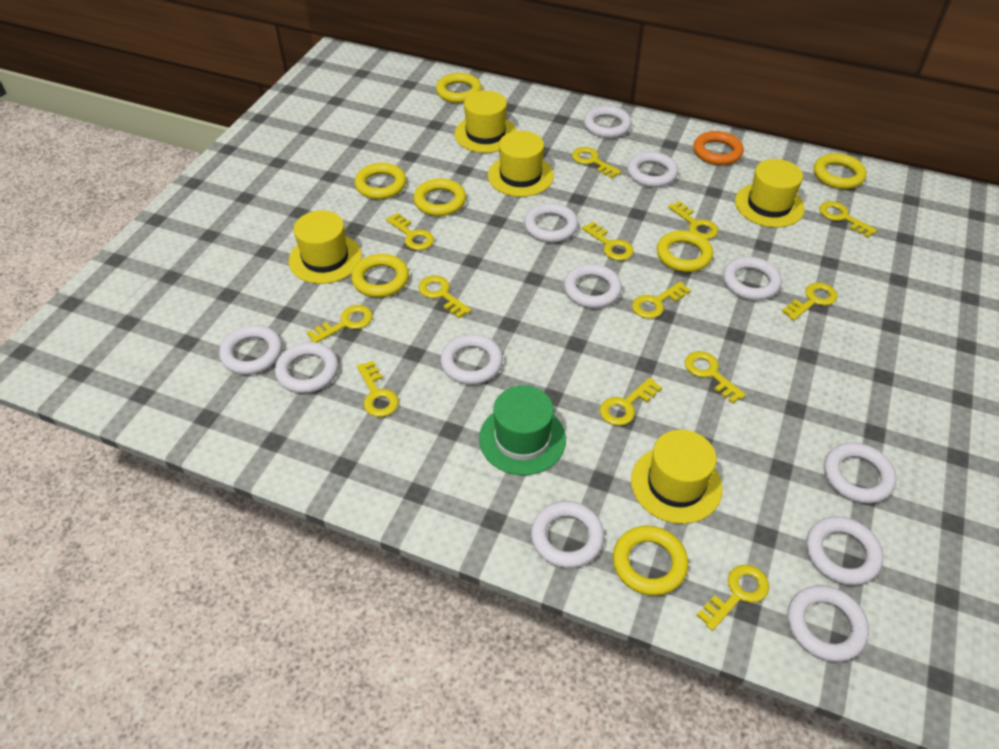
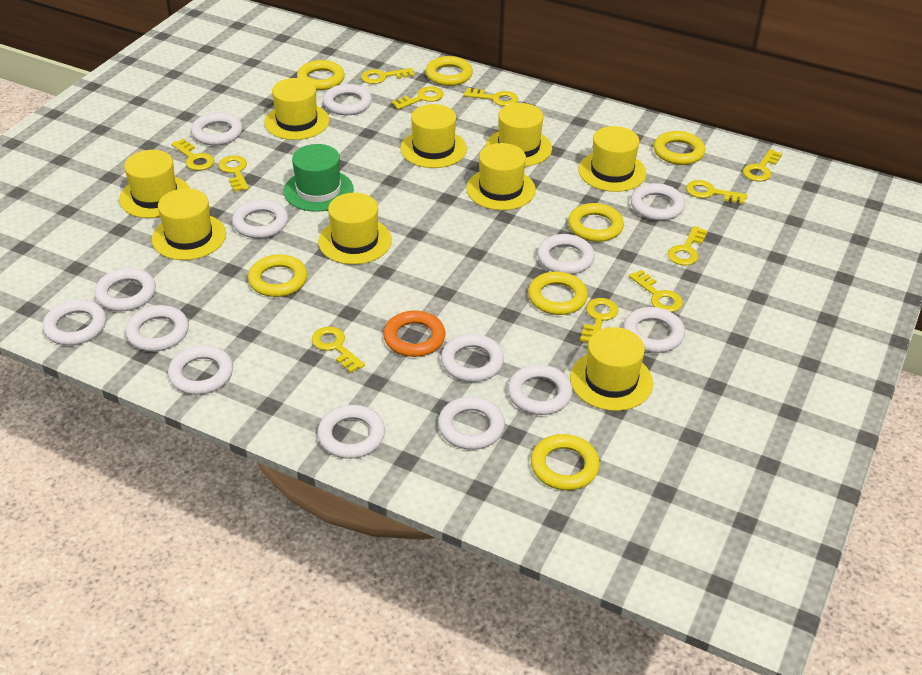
white ring: [219,325,282,375] [275,342,339,393] [440,334,503,385] [524,203,578,243] [531,501,605,568] [564,264,622,308] [584,106,632,138] [627,152,678,187] [723,257,782,300] [788,585,869,662] [806,516,883,585] [824,442,897,504] = 12 -> [43,299,106,345] [94,268,156,311] [125,305,189,351] [168,345,233,395] [191,112,243,146] [232,199,288,238] [317,405,385,459] [323,84,372,115] [438,396,505,450] [441,334,504,382] [508,365,573,415] [537,234,595,275] [623,307,685,353] [631,183,685,221] = 14
yellow hat: [289,210,362,284] [455,91,517,153] [488,131,554,197] [631,430,723,524] [735,159,805,228] = 5 -> [119,150,190,218] [152,188,226,260] [264,78,329,140] [318,193,392,265] [400,104,467,168] [466,143,536,210] [486,103,552,166] [570,327,653,411] [578,126,646,192] = 9
yellow key: [307,305,373,343] [357,361,399,417] [386,213,434,250] [419,276,471,318] [572,147,621,178] [582,222,634,261] [600,378,662,426] [632,281,691,319] [668,201,718,239] [685,351,746,404] [697,565,769,631] [782,282,838,321] [819,201,877,238] = 13 -> [171,139,214,171] [219,155,249,192] [312,326,365,373] [361,68,415,84] [392,86,444,110] [464,88,518,106] [580,298,618,342] [629,270,683,312] [668,226,708,266] [686,180,747,204] [743,149,782,181] = 11

